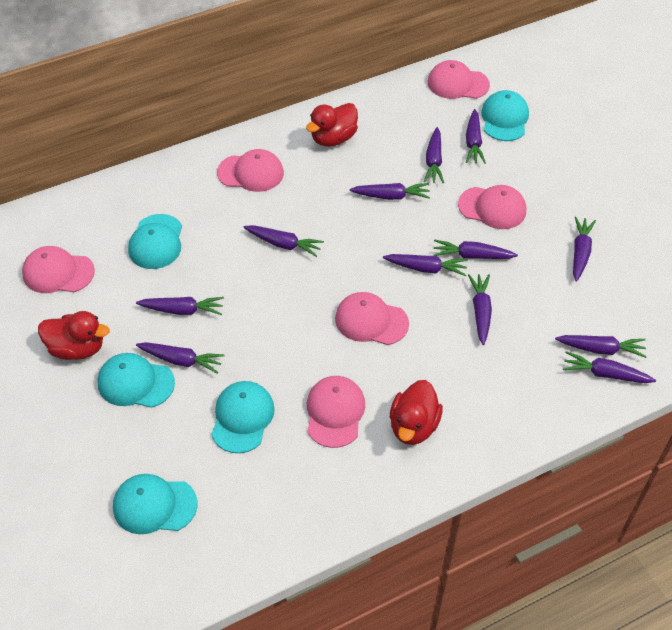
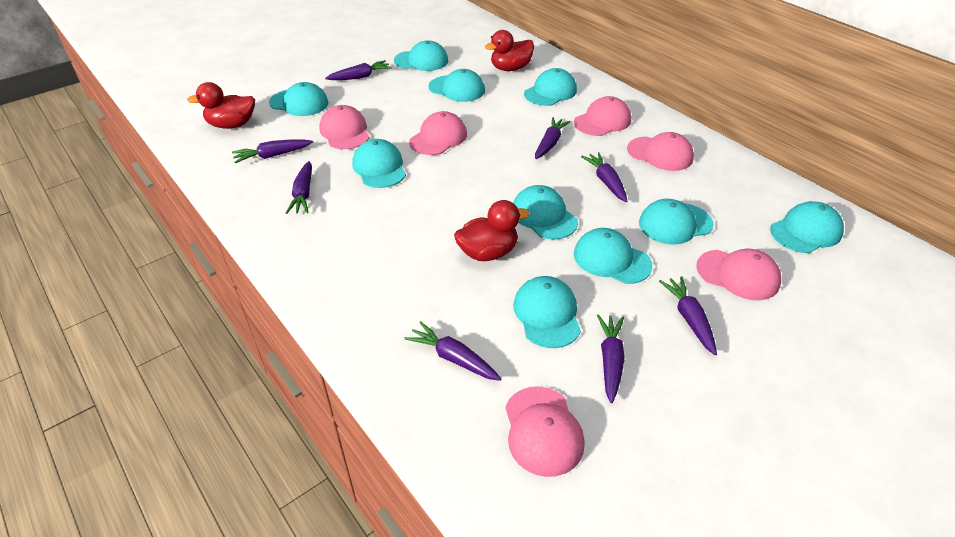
purple carrot: [136,297,224,315] [136,342,225,374] [243,225,324,257] [349,183,430,200] [383,254,468,276] [424,127,444,184] [433,239,518,259] [466,109,486,164] [468,274,492,345] [555,335,647,358] [563,351,656,383] [573,217,596,282] = 12 -> [232,140,313,163] [286,161,312,214] [325,60,392,80] [404,321,501,381] [535,117,571,159] [581,152,628,202] [597,314,625,403] [659,276,717,355] = 8
turquoise cap: [97,353,175,408] [113,474,197,534] [128,214,182,269] [211,381,275,453] [481,90,529,141] = 5 -> [269,82,328,116] [352,139,406,188] [394,41,448,71] [429,69,485,102] [513,185,578,240] [513,276,581,348] [524,68,577,106] [574,228,652,284] [639,199,714,245] [770,201,844,253] = 10

